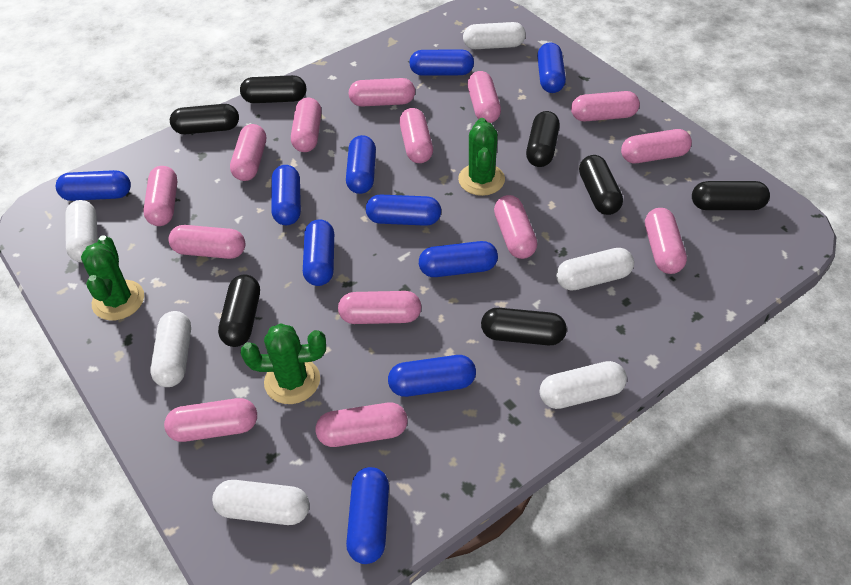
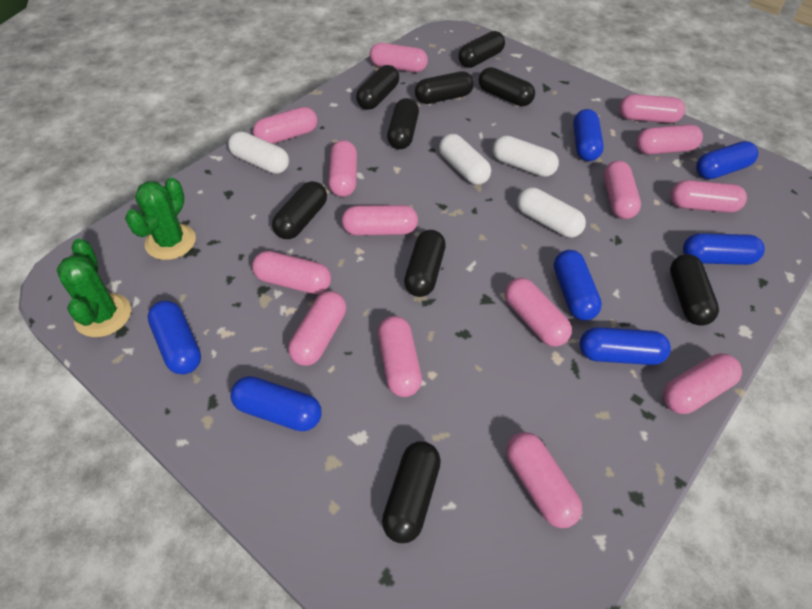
black capsule: [170,104,239,134] [218,274,260,347] [240,75,306,103] [481,308,567,345] [526,111,560,167] [579,155,623,215] [692,181,770,210] = 7 -> [272,181,327,239] [356,65,399,110] [382,441,441,543] [387,98,419,149] [404,230,446,297] [415,71,474,104] [458,31,505,68] [479,67,535,106] [670,254,719,326] = 9
blue capsule: [56,170,131,201] [271,165,301,225] [303,219,334,286] [346,135,376,194] [346,467,389,564] [366,194,441,226] [388,355,476,397] [409,49,474,76] [419,241,498,277] [537,42,566,93] = 10 -> [147,301,201,374] [231,376,322,431] [554,250,602,321] [573,109,604,161] [580,327,671,365] [683,233,765,265] [696,141,758,179] = 7
green cactus: [81,235,144,320] [241,323,326,404] [458,118,505,196] = 3 -> [57,238,131,337] [125,178,196,260] = 2
white capsule: [65,200,98,262] [150,311,191,387] [212,480,310,525] [463,22,526,49] [540,361,627,409] [556,248,634,291] = 6 -> [228,131,289,174] [439,134,491,185] [492,135,559,177] [517,187,586,238] = 4

